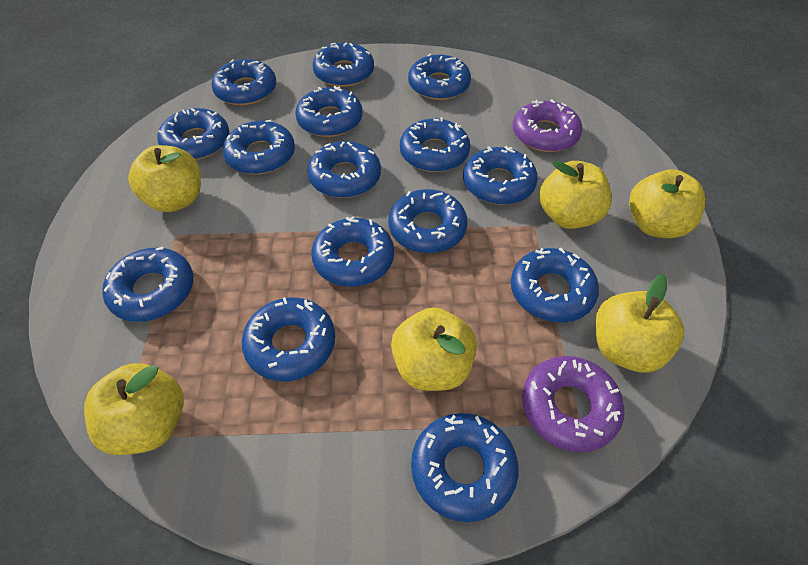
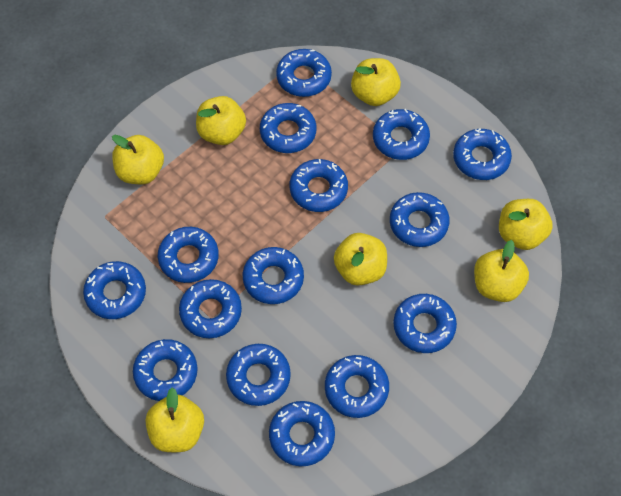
purple donut: [513,99,582,152] [522,356,625,452] = 2 -> none = 0
yellow apple: [84,363,184,455] [128,145,201,212] [391,307,477,391] [539,161,612,229] [595,274,684,373] [629,169,706,238] = 6 -> [112,135,164,184] [145,387,204,452] [196,96,246,145] [334,233,387,286] [351,58,401,106] [474,240,529,302] [499,199,553,250] = 7

